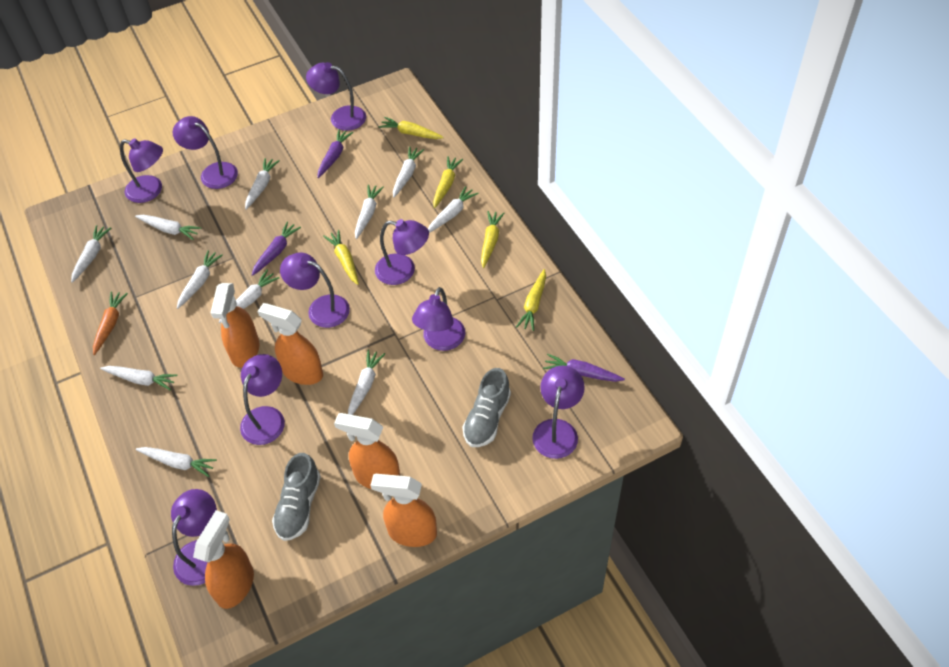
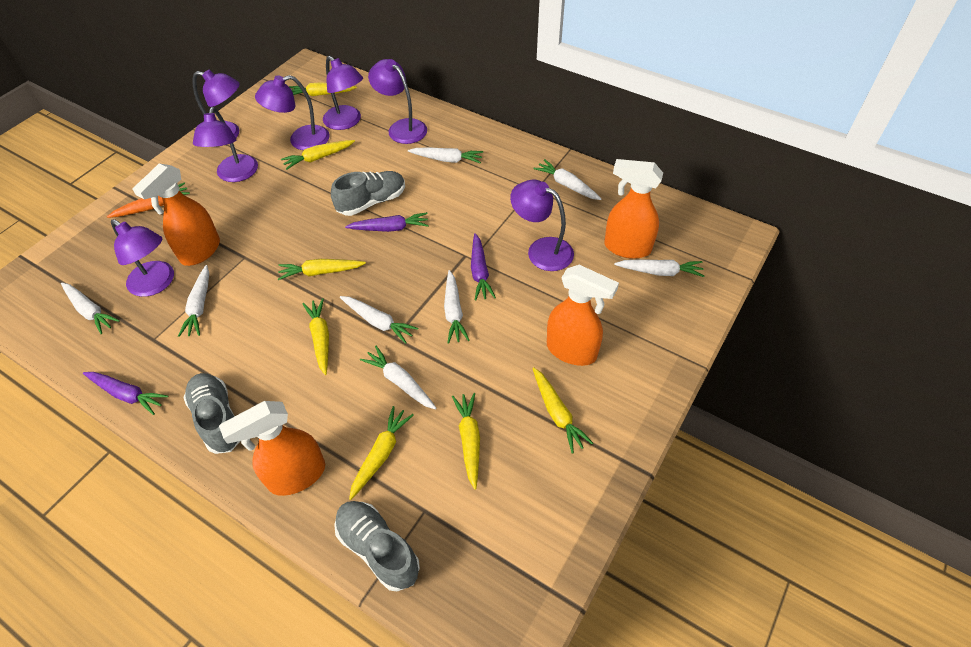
grey shoe: [272,453,321,541] [462,368,511,447] = 2 -> [183,373,240,454] [331,171,405,216] [334,501,420,592] = 3
orange spray bottle: [193,510,254,609] [211,283,259,368] [257,303,323,385] [334,413,400,489] [370,474,437,547] = 5 -> [132,163,220,266] [219,401,325,496] [547,265,619,366] [604,159,663,259] = 4
purple lamp: [120,139,163,203] [171,489,217,586] [173,116,238,189] [240,354,285,445] [280,252,350,328] [306,62,366,131] [375,219,429,285] [412,287,465,351] [532,366,585,459] = 9 -> [111,219,174,297] [193,70,240,147] [193,107,258,182] [255,75,330,150] [323,56,363,130] [368,59,427,144] [510,180,574,271] = 7
white carrot: [71,225,111,283] [100,366,178,390] [135,215,201,240] [136,447,217,477] [177,250,223,309] [219,270,279,323] [245,158,280,210] [348,350,385,415] [355,184,384,239] [393,146,424,198] [428,186,479,233] = 11 -> [61,283,120,335] [178,265,209,337] [340,296,418,344] [360,346,437,410] [408,147,483,164] [444,270,469,344] [533,159,601,200] [614,259,704,277] = 8
yellow carrot: [323,230,359,285] [379,117,444,139] [433,156,463,208] [481,211,504,268] [516,269,546,331] = 5 -> [278,259,366,280] [281,140,355,170] [289,82,357,96] [302,298,329,375] [349,406,414,500] [452,393,480,490] [532,367,593,453] = 7

